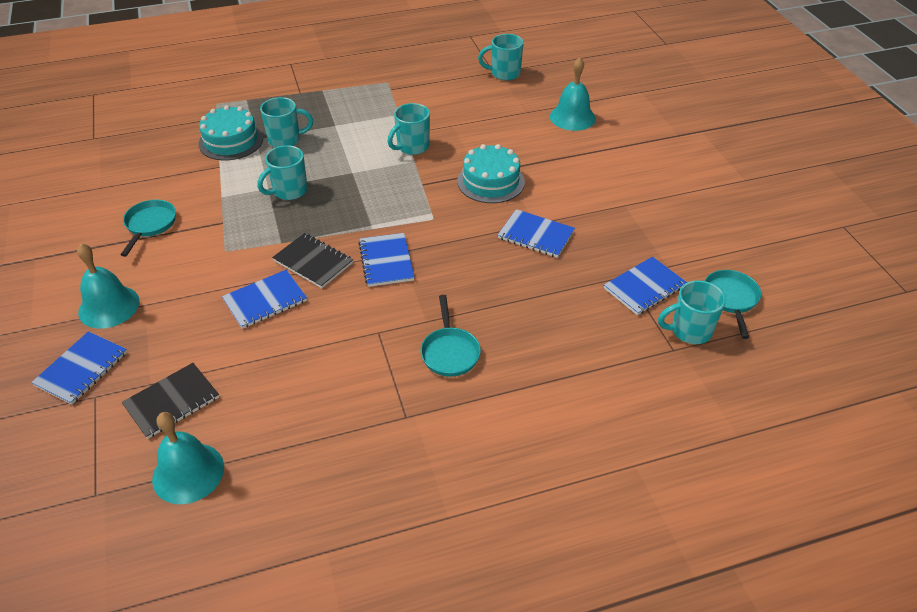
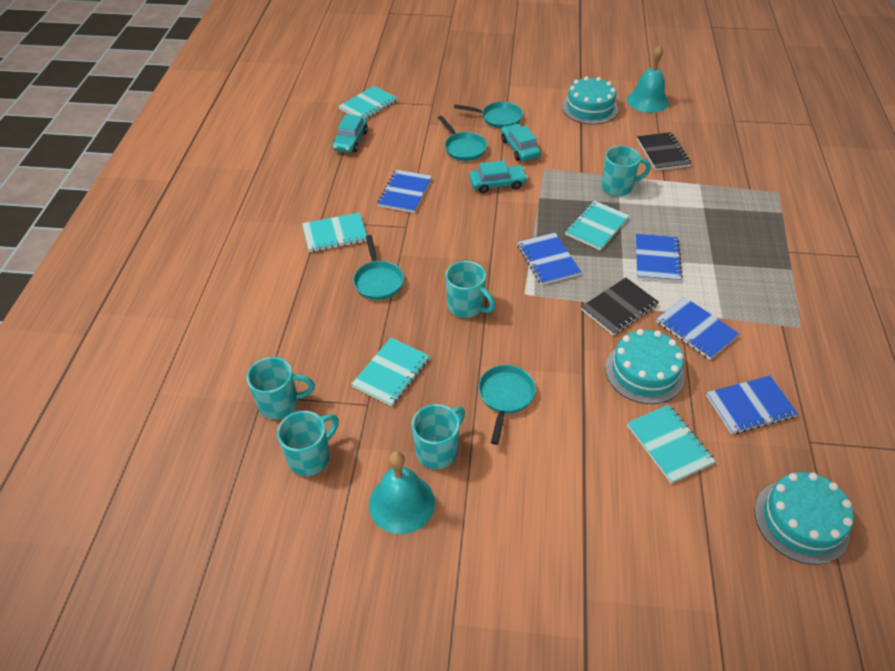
turquoise bell: [77,243,140,329] [152,412,224,504] [550,57,596,131] = 3 -> [369,451,435,534] [627,45,669,113] = 2
turquoise cake: [198,105,263,160] [457,144,525,203] = 2 -> [562,76,618,125] [605,329,685,404] [755,472,854,565] = 3
turquoise car: none = 0 -> [332,114,368,153] [469,161,528,193] [501,124,541,161] = 3
turquoise notebook: none = 0 -> [302,212,367,252] [338,86,397,119] [351,338,430,406] [565,201,630,251] [627,405,716,484] = 5
turquoise pan: [121,199,176,257] [420,295,481,377] [705,270,761,339] = 3 -> [353,235,404,300] [438,116,487,161] [454,102,523,128] [478,365,536,445] = 4

